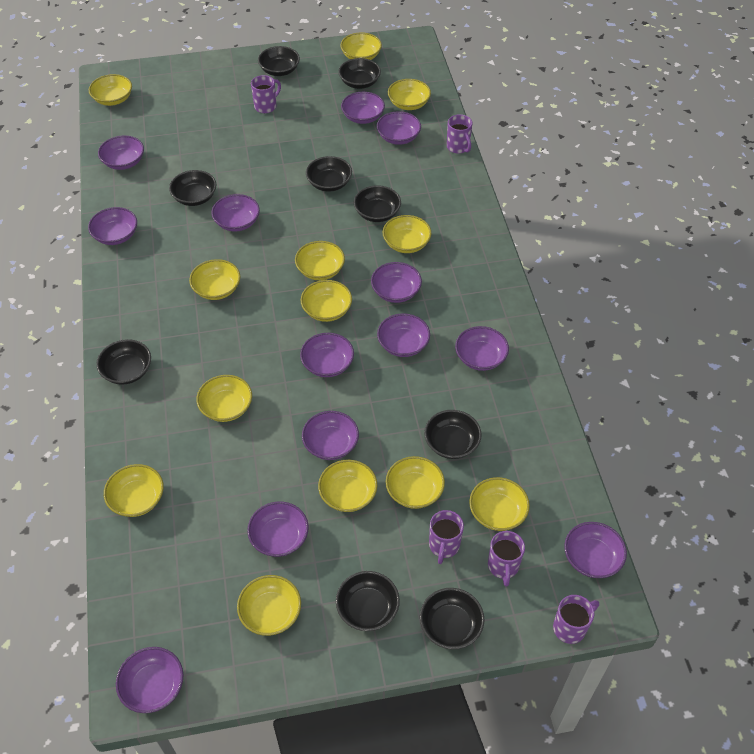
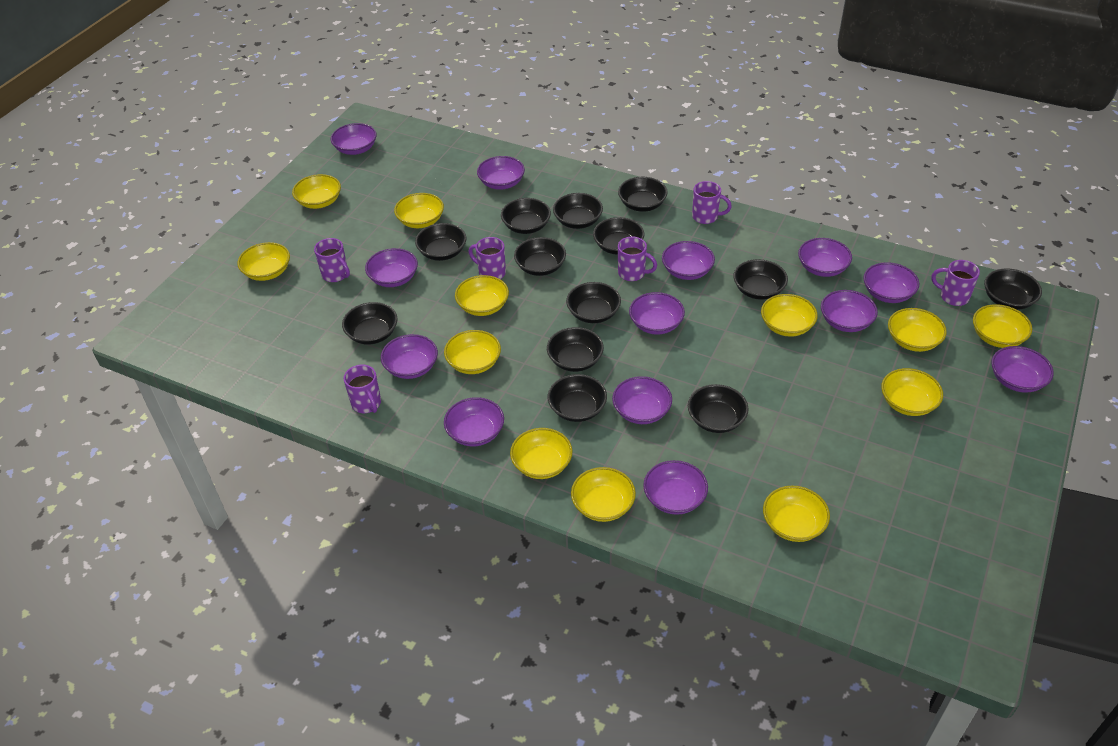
black bowl: [96,339,151,385] [169,170,216,206] [258,46,300,76] [306,156,352,192] [336,571,400,631] [338,58,381,89] [354,185,401,222] [420,588,485,649] [424,410,482,459] = 9 -> [342,302,397,345] [415,223,466,261] [501,198,551,234] [514,237,566,276] [547,327,604,372] [548,374,607,422] [553,193,603,229] [566,282,621,323] [593,217,644,255] [618,177,668,212] [688,384,749,433] [733,259,788,300] [984,268,1042,310] = 13
purple mug: [251,75,281,113] [429,510,464,564] [447,114,472,154] [488,531,525,586] [553,595,599,644] = 5 -> [314,238,350,282] [344,365,381,413] [469,237,506,279] [618,237,657,281] [692,181,732,224] [931,260,980,306] = 6
yellow bowl: [89,74,132,106] [104,464,164,517] [189,259,240,300] [196,375,252,422] [237,575,301,636] [295,241,345,280] [301,280,352,322] [318,460,377,512] [340,32,382,60] [383,215,431,253] [386,456,445,509] [388,79,431,110] [469,477,530,531] = 13 -> [237,242,290,281] [292,174,341,209] [394,193,444,228] [444,330,501,374] [455,275,509,316] [510,428,573,479] [571,467,636,522] [761,294,818,337] [763,486,830,542] [881,368,943,416] [888,308,947,352] [973,304,1032,348] = 12

